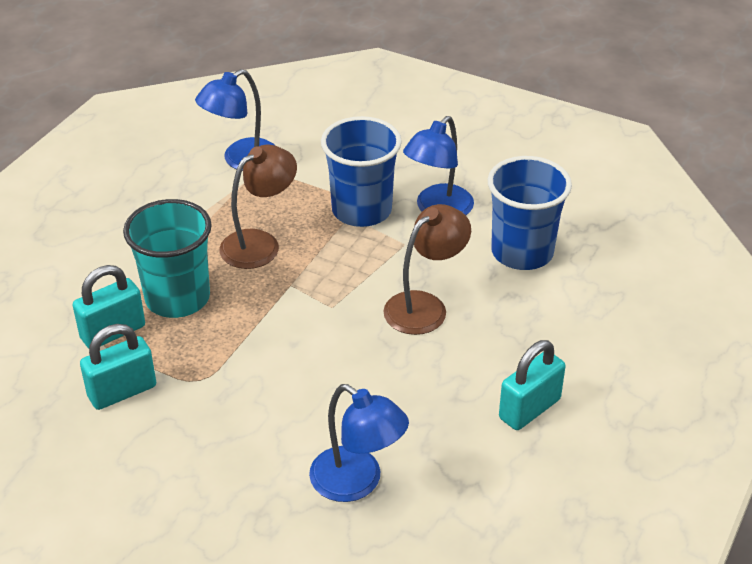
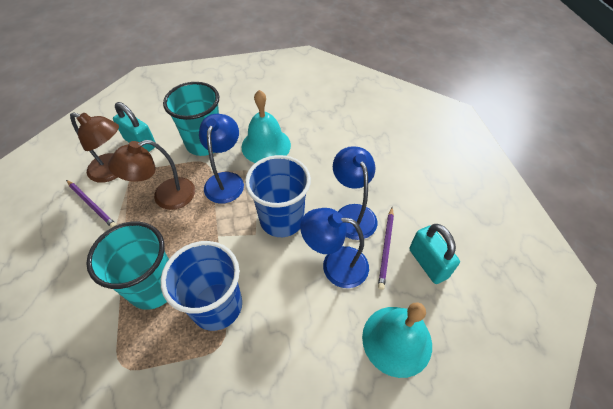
purple pencil: none = 0 -> [66,180,117,228] [378,207,394,290] = 2
turquoise bell: none = 0 -> [241,90,291,163] [362,302,432,378] = 2
turquoise cup: [123,199,212,318] = 1 -> [86,221,169,310] [163,82,219,156] = 2
turquoise padlock: [73,265,145,349] [80,324,156,410] [499,340,566,430] = 3 -> [113,102,156,152] [409,224,460,284] = 2

